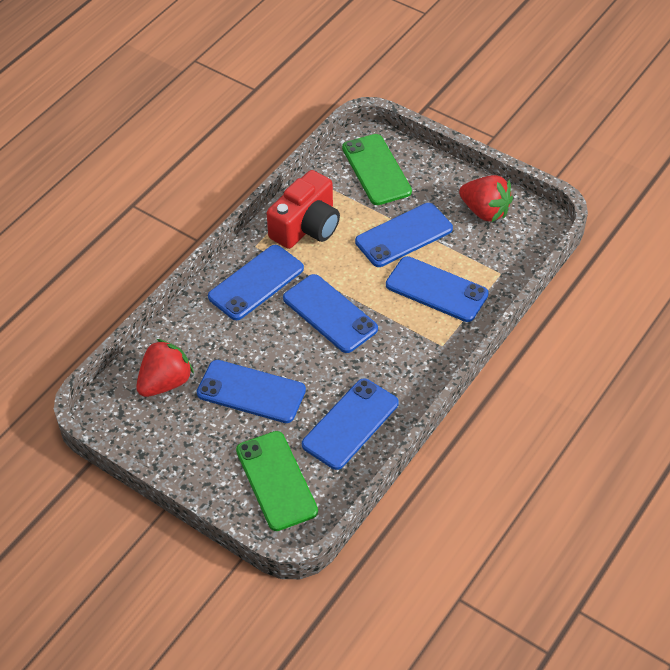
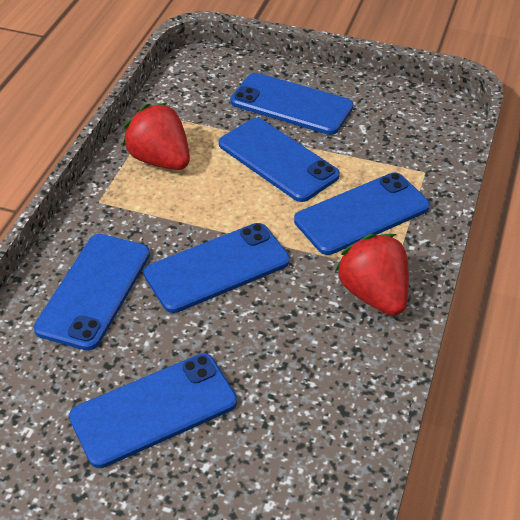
green phone: [236,431,318,531] [342,134,412,205] = 2 -> none = 0
red camera: [267,170,340,249] = 1 -> none = 0

